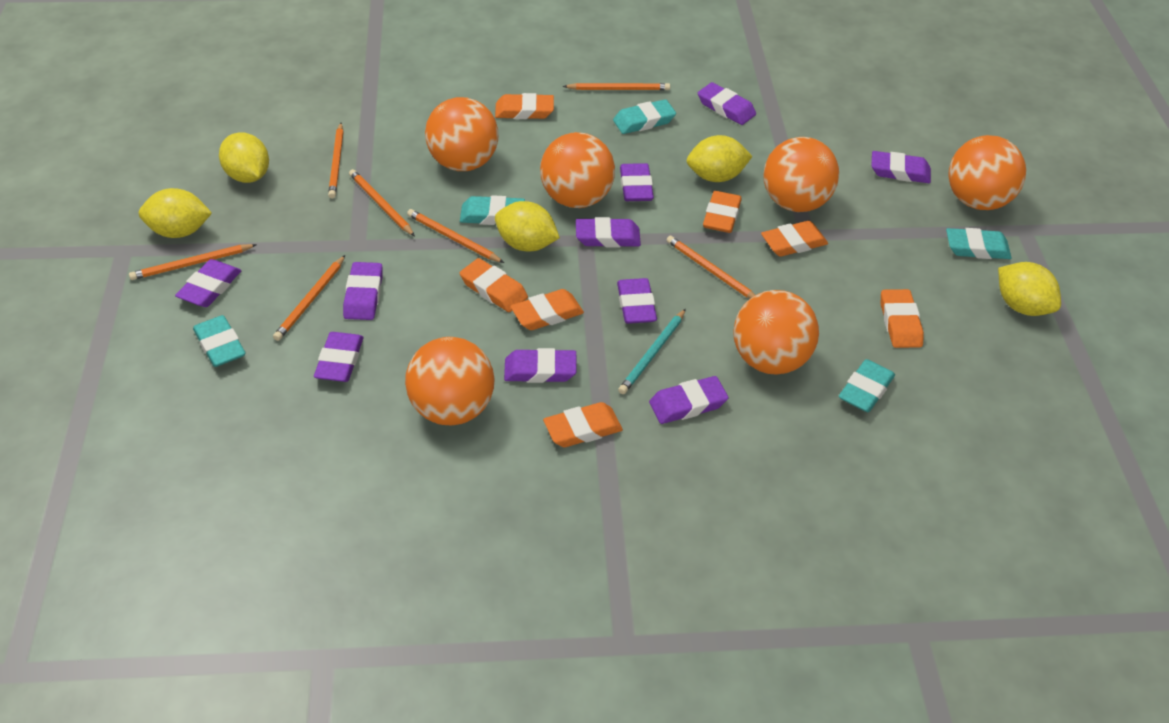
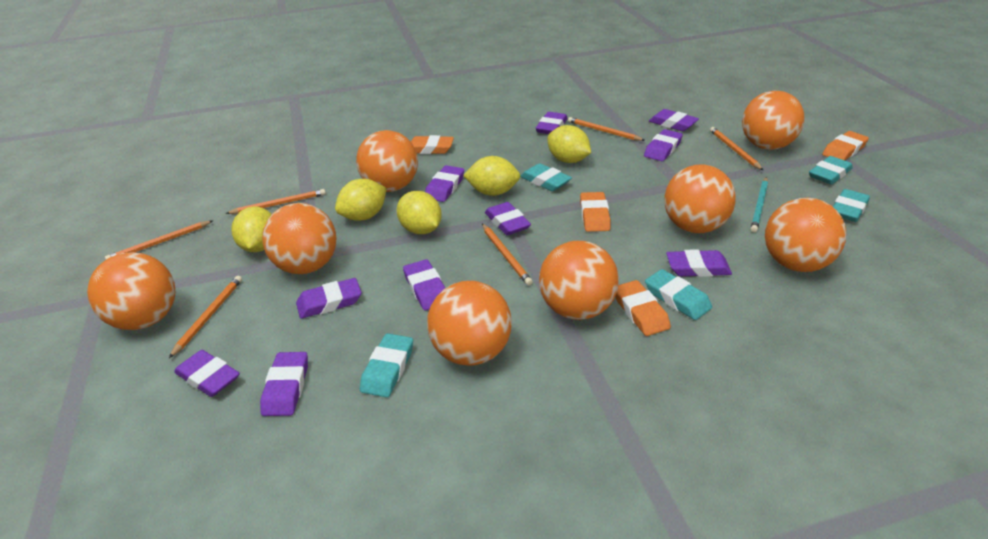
orange ball: [405,337,495,425] [425,97,498,171] [540,132,615,208] [733,290,819,375] [763,137,839,212] [948,135,1026,210] = 6 -> [87,252,175,330] [262,203,337,274] [356,130,418,192] [427,281,512,366] [539,241,619,320] [664,164,736,233] [742,90,804,150] [765,198,846,272] = 8
orange eraser: [460,258,528,312] [495,93,554,119] [510,289,584,330] [543,402,623,447] [703,191,742,233] [761,221,828,257] [881,289,924,348] = 7 -> [411,135,454,154] [580,192,611,232] [615,280,671,336] [822,131,869,160] = 4
orange pencil: [129,244,257,280] [273,255,345,341] [328,123,343,198] [349,169,415,236] [407,209,504,263] [563,83,670,90] [667,236,755,298] = 7 -> [105,221,212,259] [169,276,242,358] [225,189,326,214] [482,224,533,285] [568,117,645,141] [710,127,763,170] = 6

